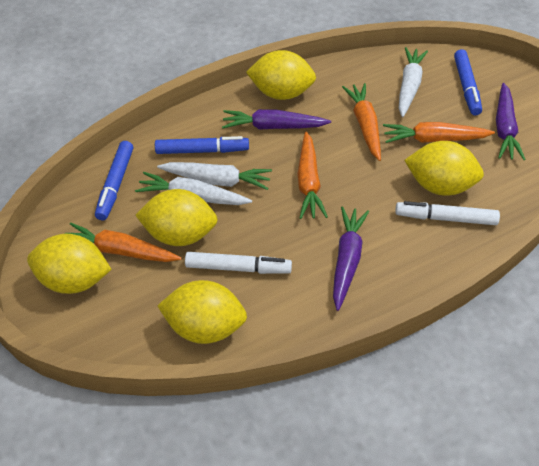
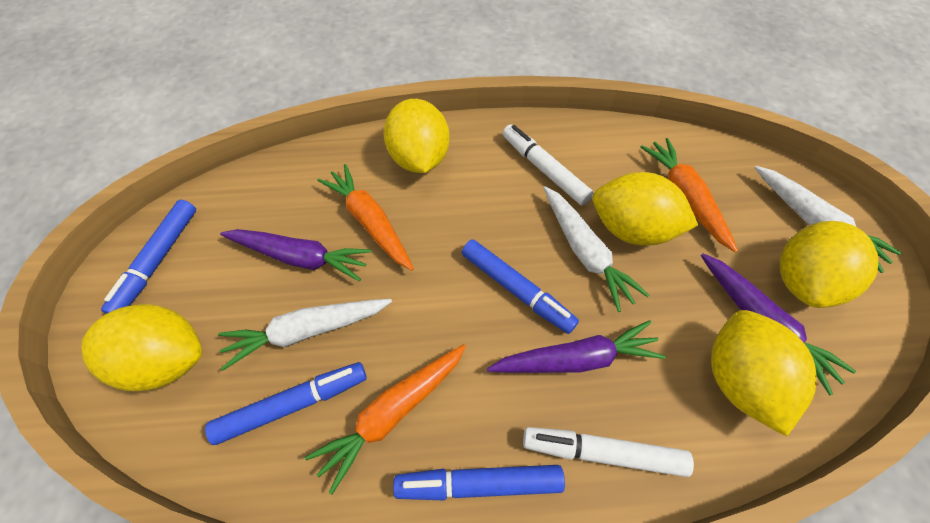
blue marker: [95,141,133,220] [155,136,249,154] [454,49,482,115] = 3 -> [101,200,196,314] [205,362,367,445] [393,465,565,500] [462,239,579,334] = 4
orange carrot: [65,223,182,262] [297,131,328,219] [342,83,381,161] [383,122,495,143] = 4 -> [305,344,466,494] [317,164,414,271] [640,138,738,253] = 3

